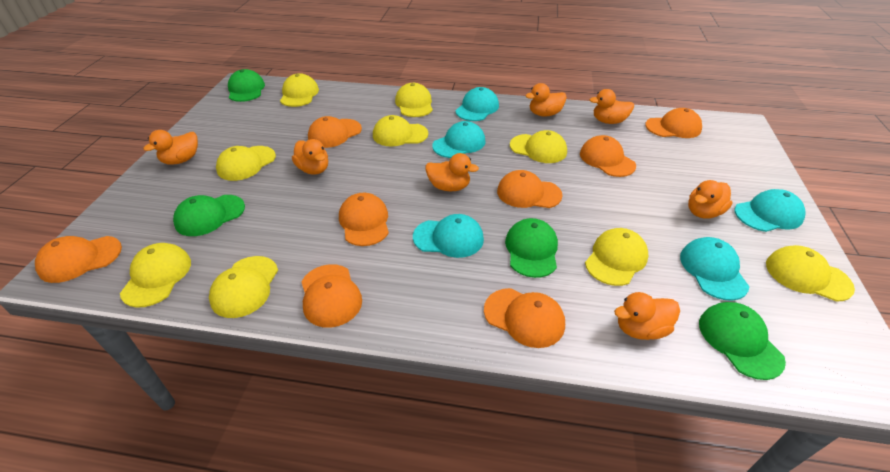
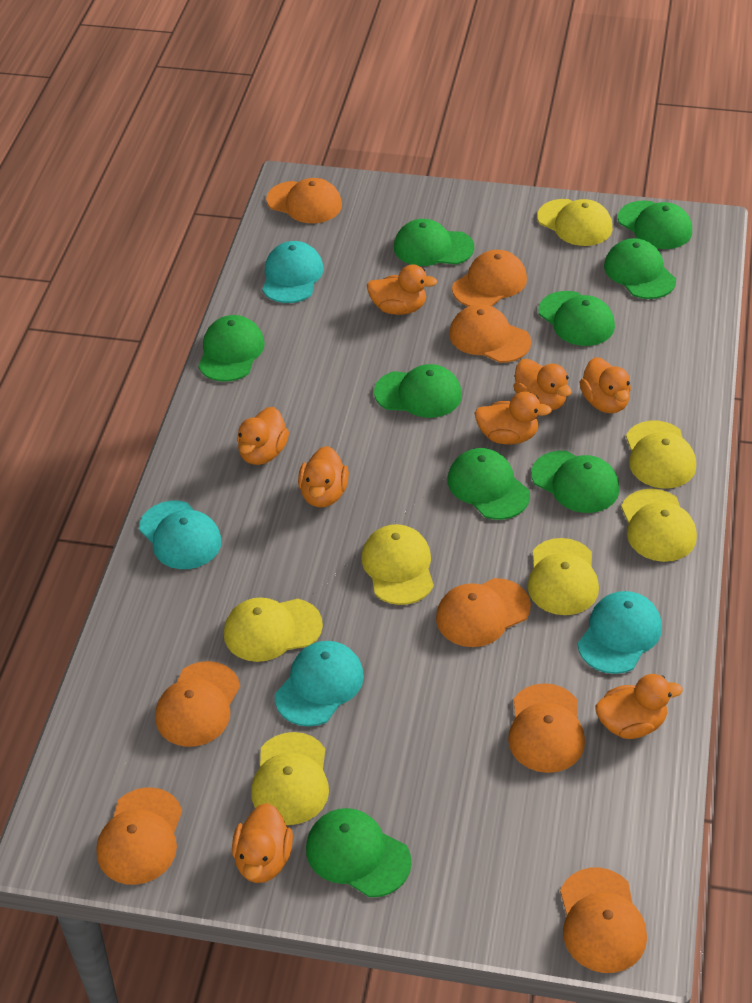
green cap: [173,195,245,236] [228,69,265,102] [505,218,558,278] [699,302,786,380] = 4 -> [198,315,265,382] [306,808,412,897] [374,364,462,418] [394,219,474,266] [448,448,530,520] [531,451,619,513] [538,291,615,346] [604,238,676,299] [618,200,692,249] = 9
orange duck: [143,130,198,165] [292,139,328,175] [425,153,479,191] [525,83,567,117] [589,89,634,124] [614,292,680,340] [688,180,733,219] = 7 -> [232,803,293,883] [237,407,289,465] [298,446,349,507] [367,264,437,315] [475,392,552,445] [514,359,572,410] [580,357,631,413] [595,674,683,739] = 8
turquoise cap: [413,214,484,258] [432,121,486,158] [455,87,499,121] [680,237,750,301] [734,189,805,232] = 5 -> [139,501,222,569] [262,241,324,303] [275,641,364,727] [577,591,662,674] = 4
yellow cap: [120,243,191,308] [209,256,278,318] [216,146,276,181] [280,73,319,107] [373,115,428,146] [395,83,433,117] [510,130,567,163] [585,228,648,286] [766,245,855,302] = 9 -> [224,598,323,662] [251,732,329,825] [361,524,434,605] [528,538,599,615] [537,199,613,246] [621,489,697,562] [626,421,696,488] = 7

